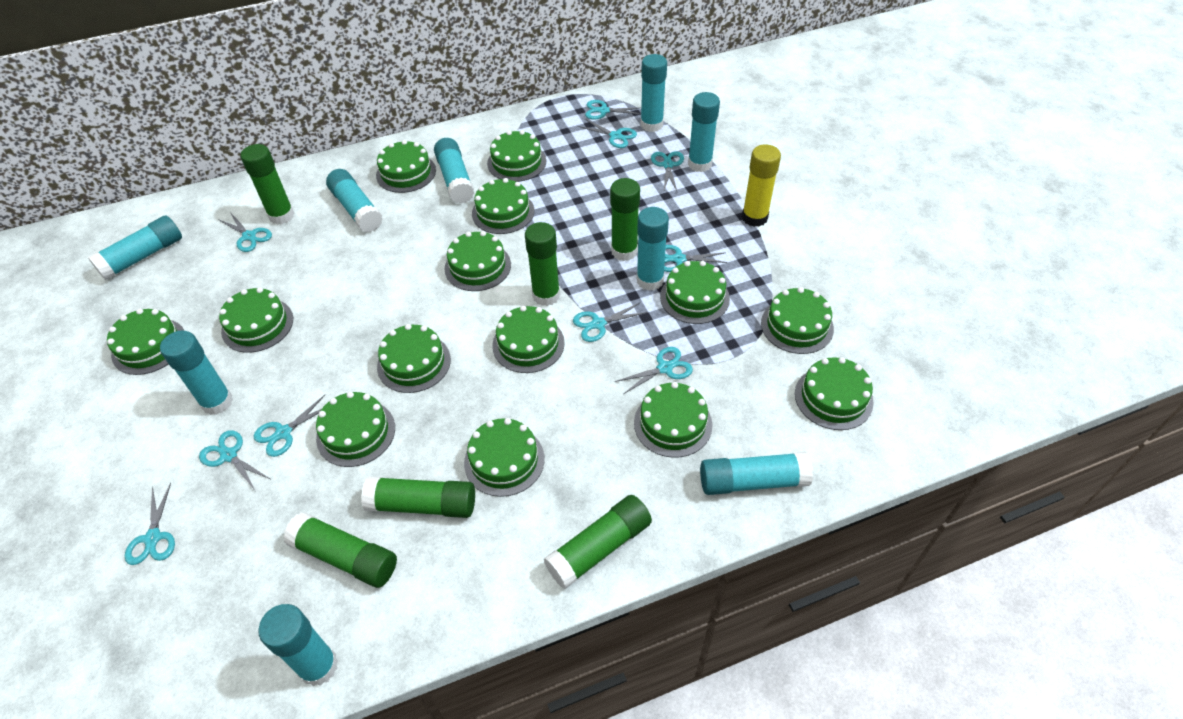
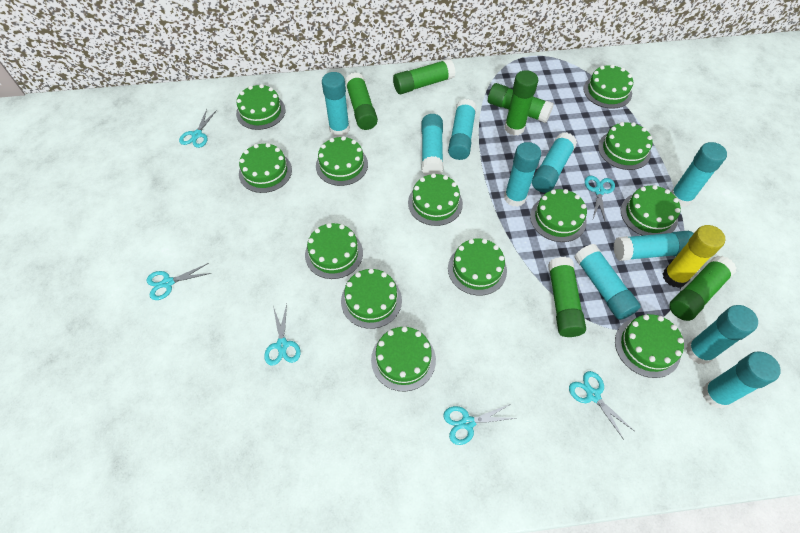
green cake: [107,309,185,375] [219,287,293,353] [316,392,395,467] [376,140,436,193] [377,324,451,393] [444,231,511,291] [464,418,545,497] [472,178,534,234] [487,130,546,182] [492,306,565,373] [634,382,712,458] [660,261,730,324] [761,287,834,354] [795,357,873,430] = 14 -> [236,84,286,130] [239,143,292,193] [305,223,363,279] [316,136,368,186] [341,269,402,329] [371,326,436,391] [408,173,463,226] [448,238,507,296] [530,189,587,242] [583,64,633,109] [598,122,653,170] [615,314,684,378] [621,185,681,236] = 13
turquoise glue stick: [88,216,182,280] [160,330,233,415] [258,604,338,686] [326,169,383,232] [434,138,474,204] [637,207,669,291] [641,54,667,132] [688,92,720,172] [700,452,813,495] = 9 -> [322,72,350,137] [421,114,443,176] [448,99,476,160] [504,142,541,207] [532,132,577,193] [575,244,641,320] [614,231,694,261] [671,142,727,207] [686,305,758,365] [702,351,781,408] = 10
turquoise scissors: [125,483,175,565] [199,430,270,490] [218,212,272,252] [254,395,325,457] [573,302,648,342] [578,119,637,148] [585,100,641,120] [615,347,693,394] [651,151,684,193] [664,245,728,272] = 10 -> [147,263,211,300] [179,109,217,148] [264,304,301,366] [443,404,516,445] [569,371,634,440] [585,176,615,221] = 6

